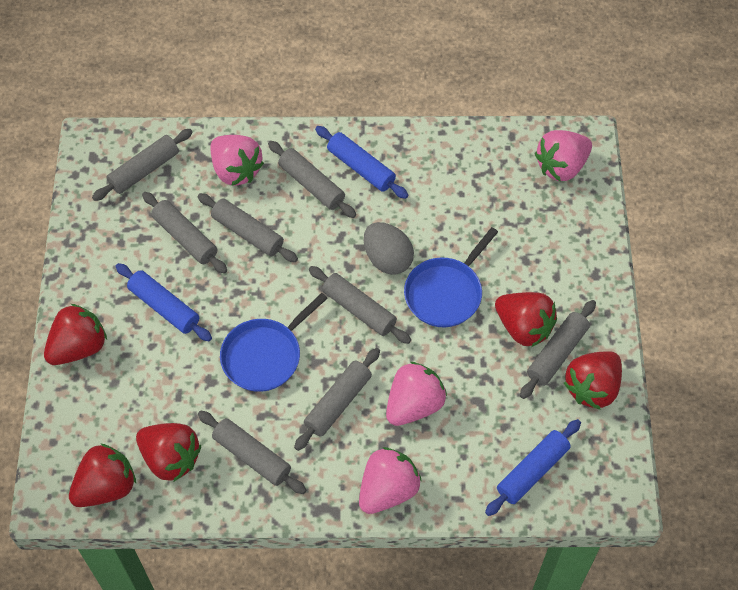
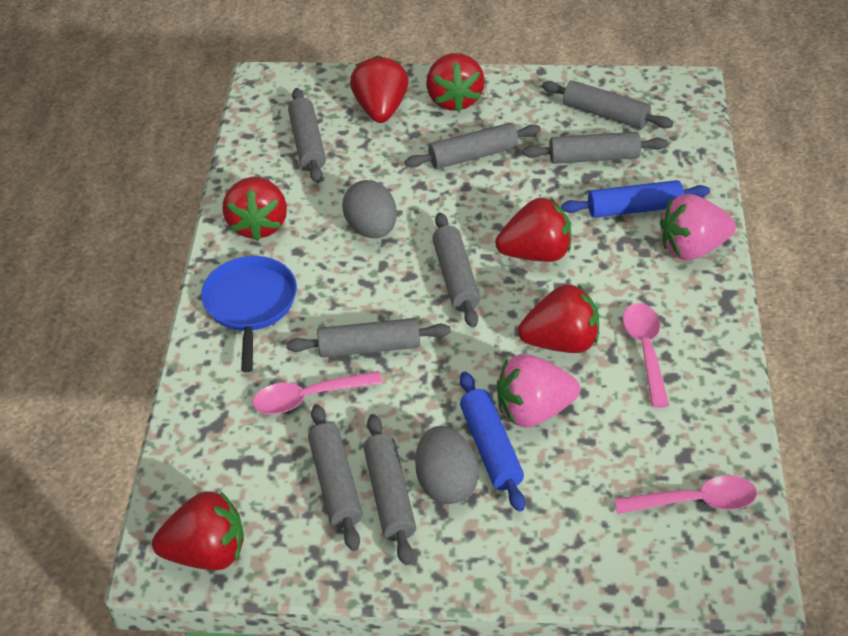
blue pan: [220,293,328,392] [404,227,498,327] = 2 -> [201,256,297,372] = 1
blue rolling pin: [115,263,212,341] [315,126,408,199] [485,419,581,516] = 3 -> [460,372,525,512] [561,180,710,218] = 2
grey egg: [364,222,414,275] = 1 -> [342,180,397,238] [415,426,479,504] = 2
pink spoon: none = 0 -> [253,371,383,414] [614,475,757,514] [623,303,669,408] = 3
pink strawberry: [210,135,264,186] [359,447,422,514] [386,362,447,426] [535,130,592,182] = 4 -> [497,354,580,428] [660,194,736,260] = 2
red strawberry: [44,304,107,365] [69,443,136,507] [136,423,201,482] [495,292,557,347] [564,351,622,410] = 5 -> [152,491,244,570] [222,177,287,241] [350,55,409,123] [426,53,485,112] [495,198,572,262] [518,284,599,353] = 6

